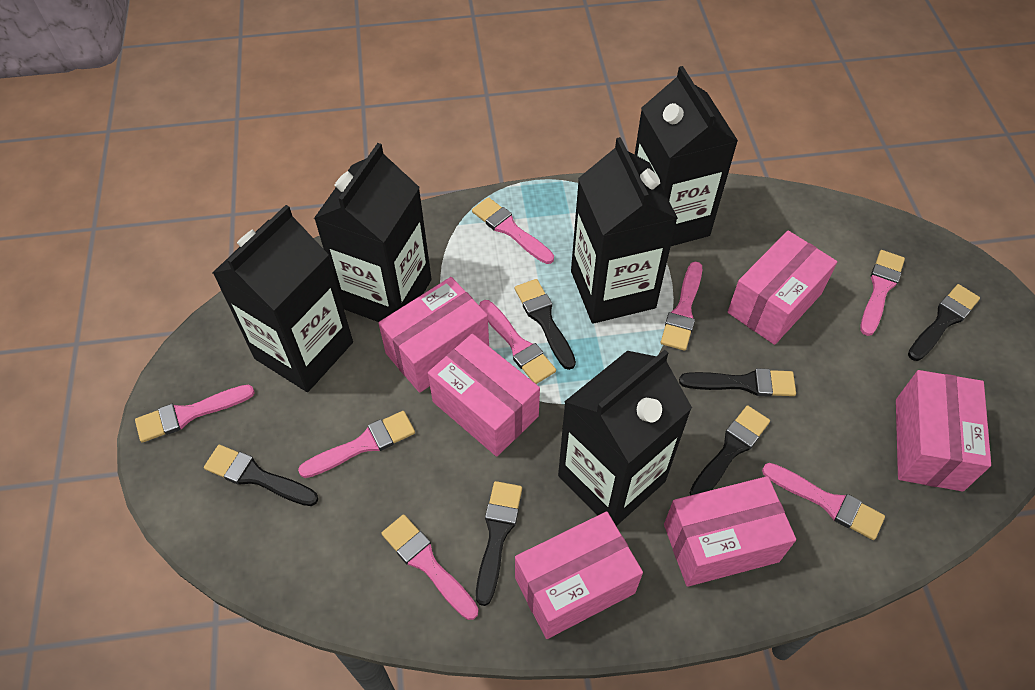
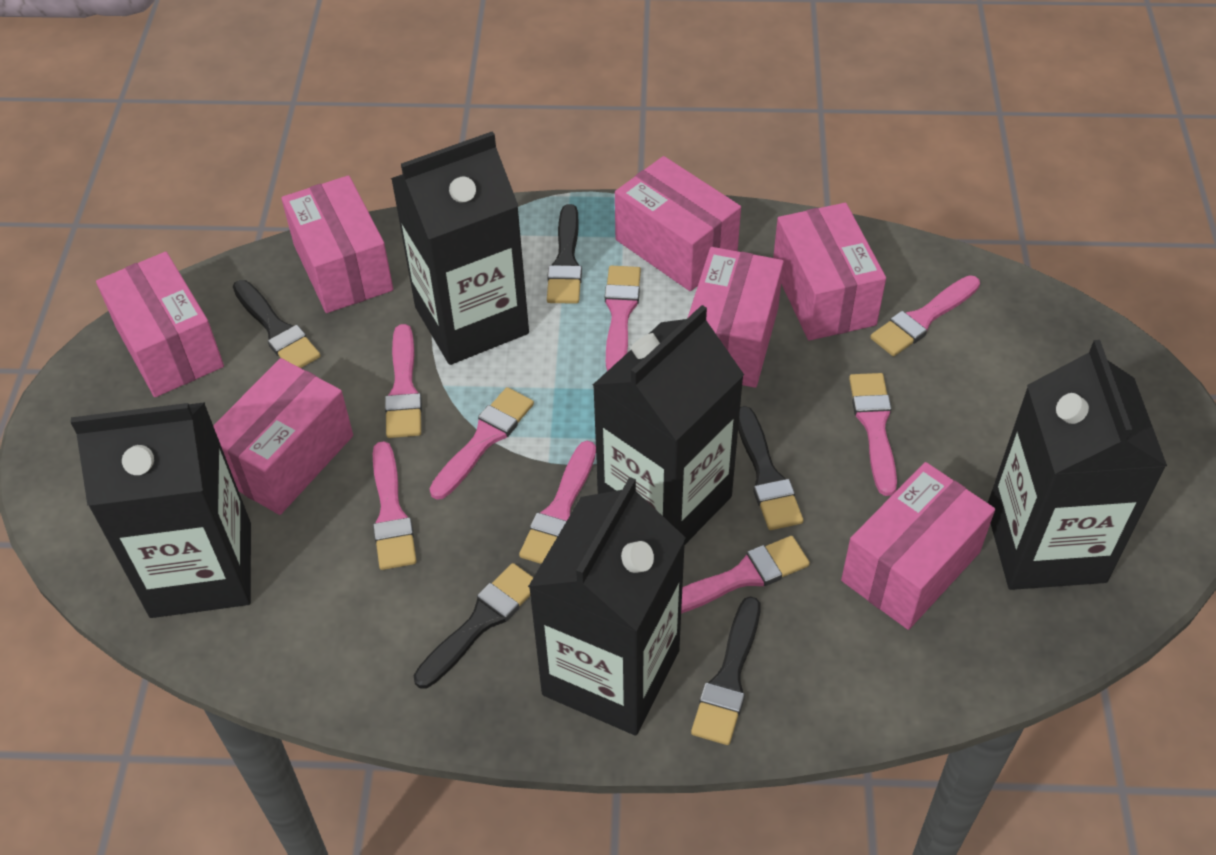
black brush: [204,445,318,506] [476,481,522,606] [515,279,576,370] [679,368,796,397] [690,405,770,496] [908,284,980,361] = 6 -> [233,280,321,368] [413,563,533,688] [547,204,582,304] [691,597,760,745] [738,406,803,530] = 5
pink box: [378,277,489,393] [428,334,540,457] [515,511,643,639] [664,476,796,587] [728,230,837,345] [896,370,991,492] = 6 -> [96,252,224,397] [213,358,353,515] [281,175,393,313] [615,156,741,291] [688,247,784,388] [773,203,886,341] [841,462,995,630] = 7

